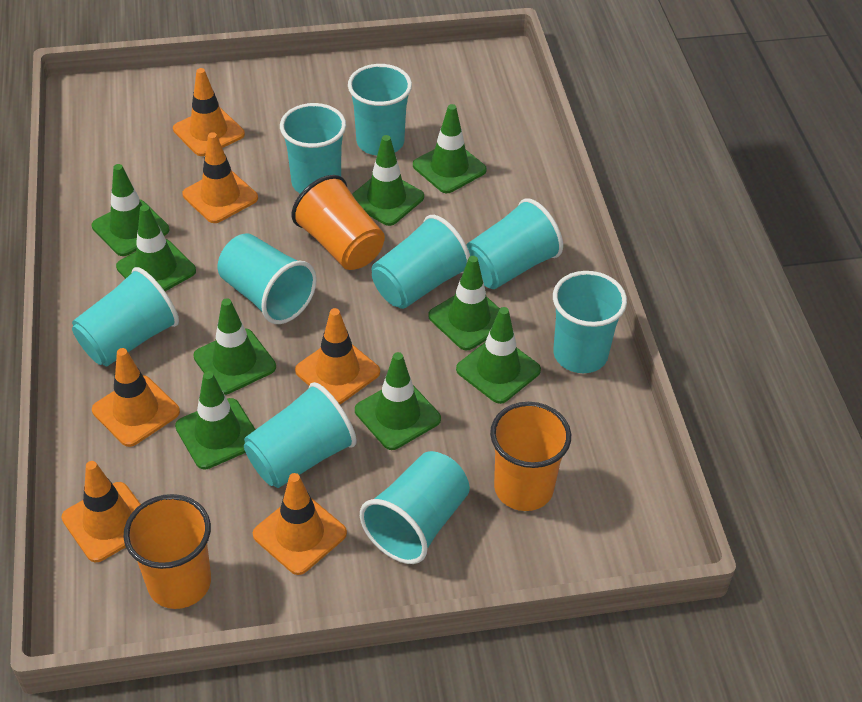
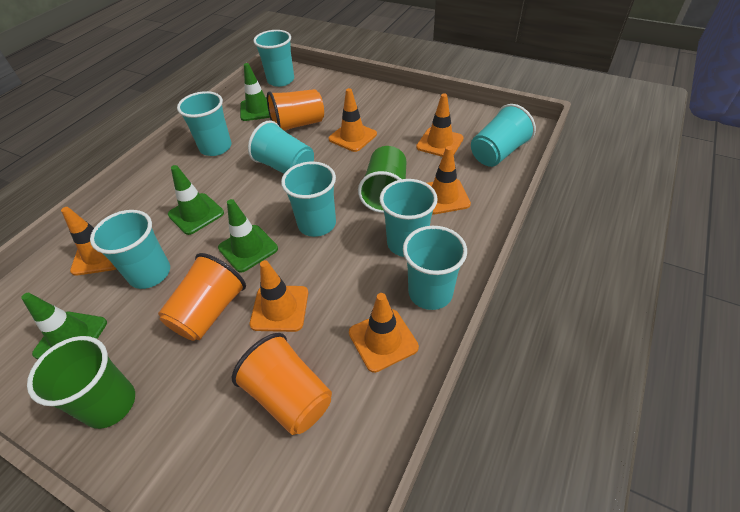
green cup: none = 0 -> [27,336,135,429] [358,146,406,213] = 2
green traffic cone: [92,164,169,256] [116,205,196,291] [175,371,256,470] [193,298,276,395] [352,135,424,226] [355,352,441,450] [413,104,487,193] [428,256,500,350] [456,307,541,404] = 9 -> [21,293,107,359] [168,165,224,235] [218,199,278,273] [240,63,270,121] = 4
turquoise cup: [72,267,179,366] [218,233,317,324] [244,382,357,488] [280,103,346,193] [348,64,412,156] [360,451,470,564] [372,215,470,309] [466,198,563,289] [553,271,627,373] = 9 -> [90,210,170,289] [177,91,231,156] [248,120,314,174] [253,30,294,87] [281,162,336,237] [379,179,438,257] [403,226,467,310] [471,104,536,167] = 8

